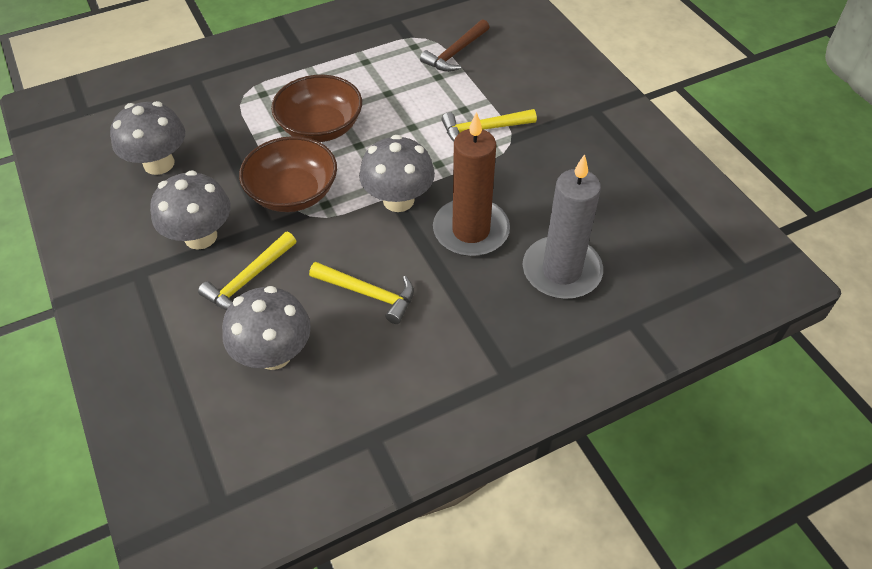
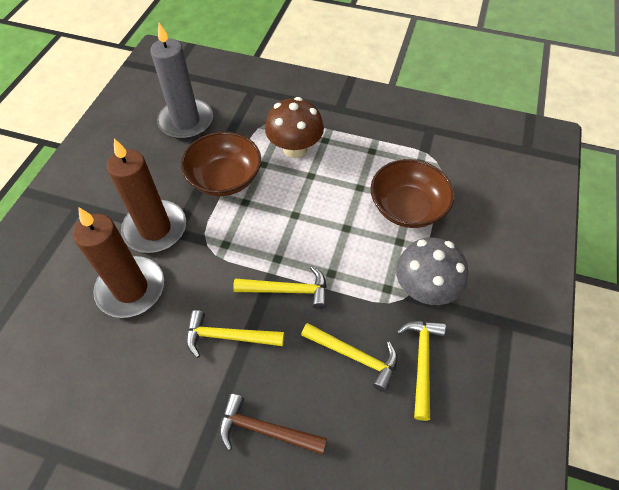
brown candle: [433,112,510,257] = 1 -> [73,207,164,318] [107,138,186,253] = 2
brown mushroom: none = 0 -> [265,97,324,158] = 1
grey mushroom: [110,101,185,175] [150,170,231,250] [222,286,311,370] [359,135,435,212] = 4 -> [396,237,468,305] = 1
yellow hammer: [198,232,296,310] [309,262,414,324] [441,109,537,142] = 3 -> [186,310,284,358] [233,266,327,309] [301,323,398,392] [397,321,446,421] = 4

